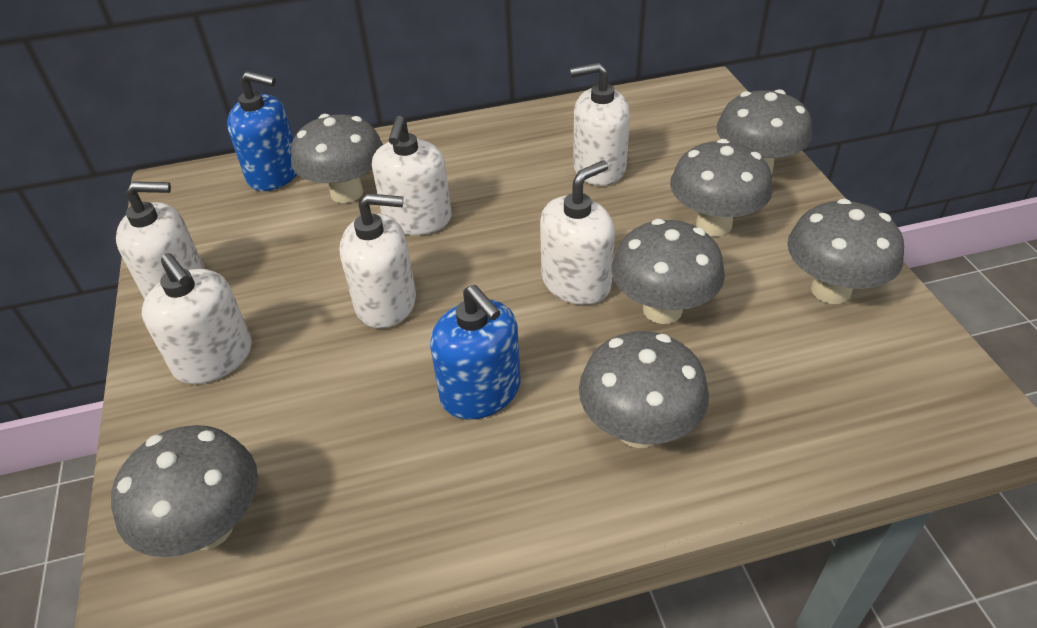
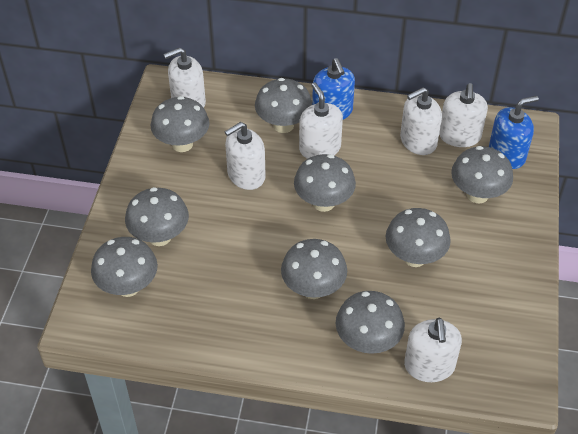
grey mushroom: [111,425,258,557] [291,114,383,203] [579,331,709,448] [612,219,725,324] [670,139,773,236] [716,89,812,174] [787,199,904,304] = 7 -> [91,237,158,297] [125,187,189,246] [151,96,210,152] [255,78,313,133] [281,239,347,299] [294,154,356,212] [336,291,405,354] [386,208,451,267] [451,146,513,203] = 9

